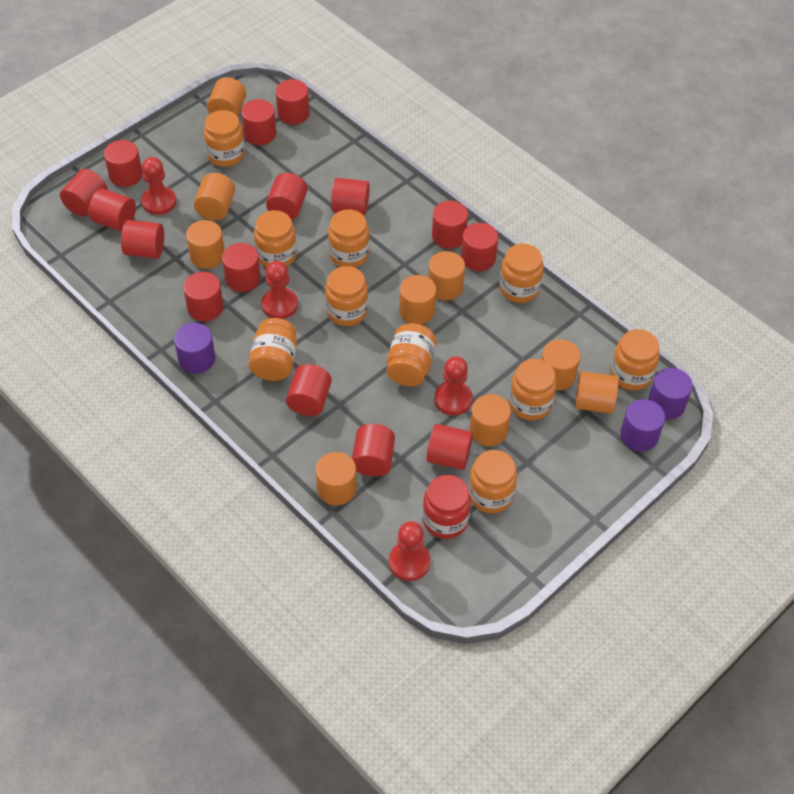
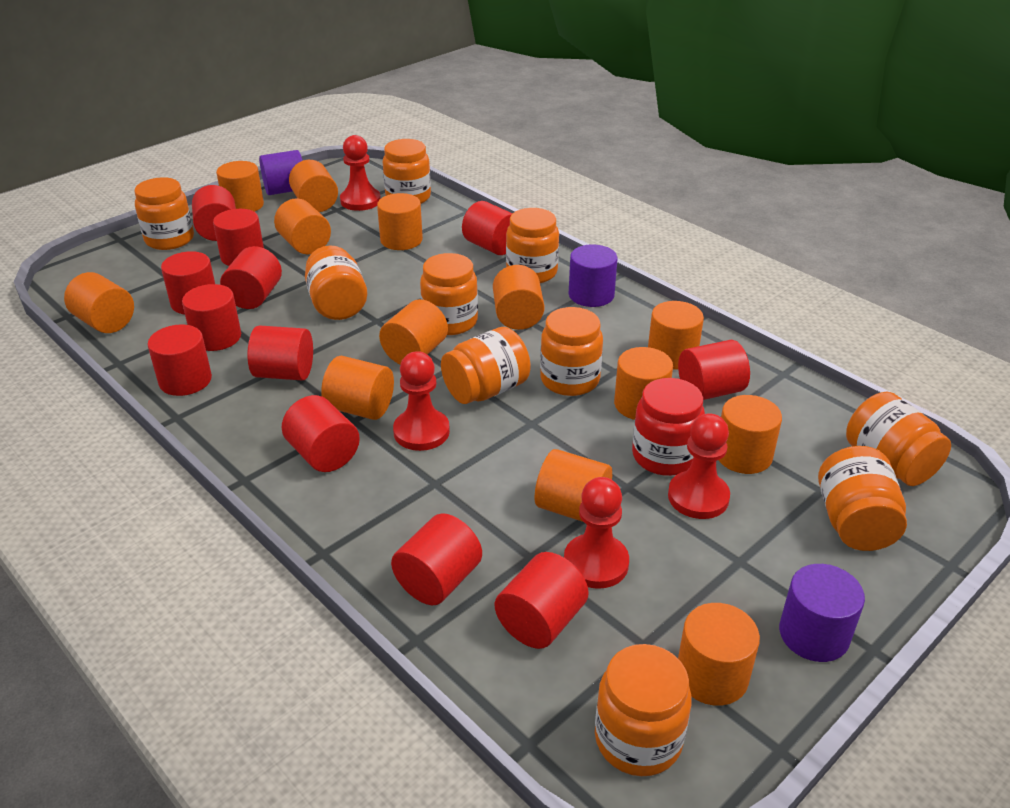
orange cylinder: [186,220,225,269] [194,173,235,220] [207,77,246,117] [316,452,356,505] [399,275,436,324] [428,251,465,300] [470,394,511,446] [541,339,580,390] [575,371,619,414] = 9 -> [64,272,134,333] [216,161,264,212] [274,198,331,255] [289,160,338,212] [321,356,394,420] [377,193,423,250] [379,299,448,365] [493,265,545,330] [535,449,612,522] [614,347,673,420] [648,301,704,369] [678,603,760,706] [719,395,782,474] = 13
red cylinder: [60,169,107,216] [88,188,136,231] [104,140,143,187] [121,220,164,259] [183,272,223,322] [222,243,261,292] [241,99,276,145] [266,173,307,220] [276,79,309,125] [286,364,332,416] [331,178,370,216] [352,424,395,477] [426,424,473,470] [432,201,468,249] [461,223,498,271] = 15 -> [148,324,212,396] [161,251,215,314] [182,284,241,351] [192,185,236,241] [213,209,264,266] [220,246,282,309] [248,325,313,381] [282,395,360,472] [391,513,482,605] [462,201,513,255] [495,552,589,649] [678,340,750,400] = 12

